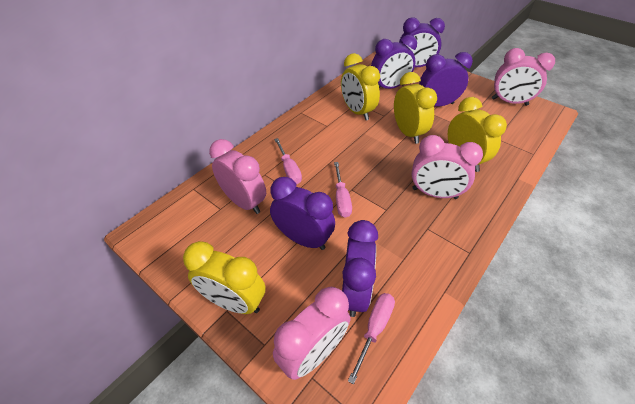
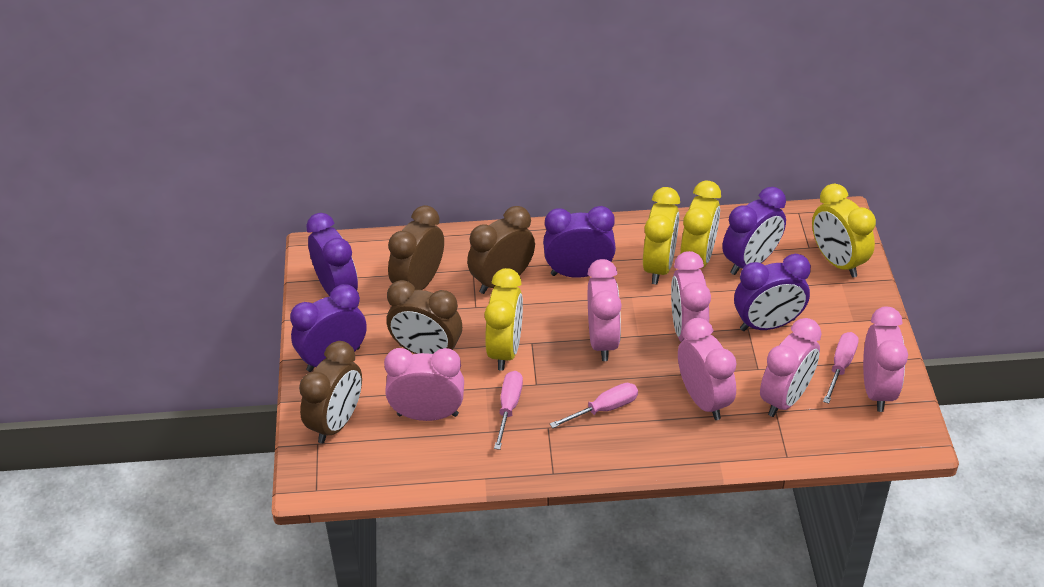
brown clock: none = 0 -> [299,341,362,444] [387,280,462,354] [388,205,444,290] [467,206,535,294] = 4
pink clock: [209,139,266,214] [273,287,350,380] [412,135,483,199] [492,48,555,106] = 4 -> [384,348,464,421] [587,259,622,361] [671,251,711,342] [678,318,737,420] [760,318,822,417] [863,307,908,412] = 6

